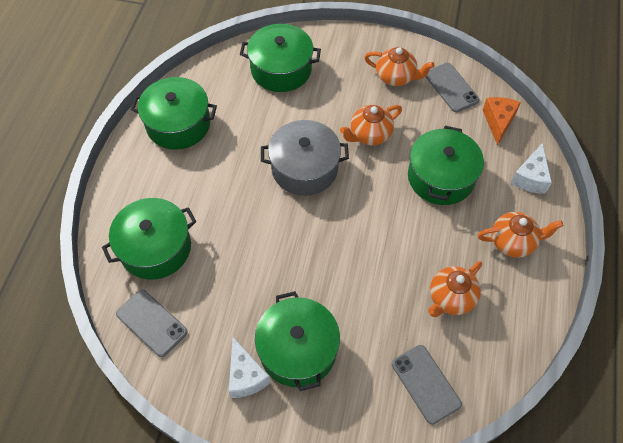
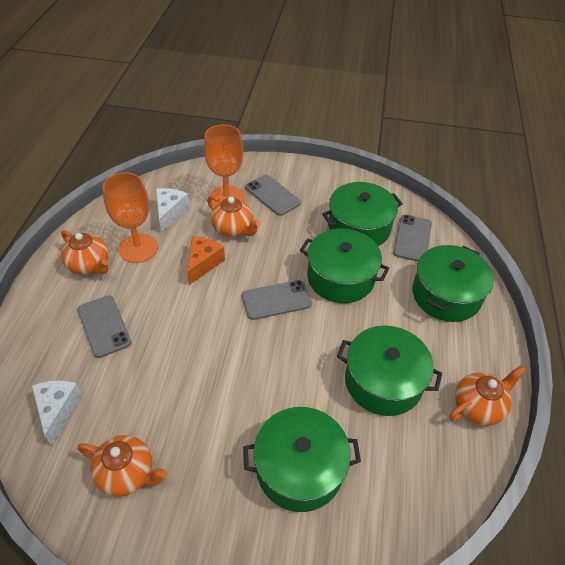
grey phone: [116,290,188,357] [392,345,462,424] [426,63,480,112] = 3 -> [77,295,131,358] [242,280,312,320] [246,175,301,216] [393,215,432,262] = 4
grey pot: [261,120,349,196] = 1 -> none = 0
orange goblet: none = 0 -> [102,172,158,263] [204,124,245,206] = 2

